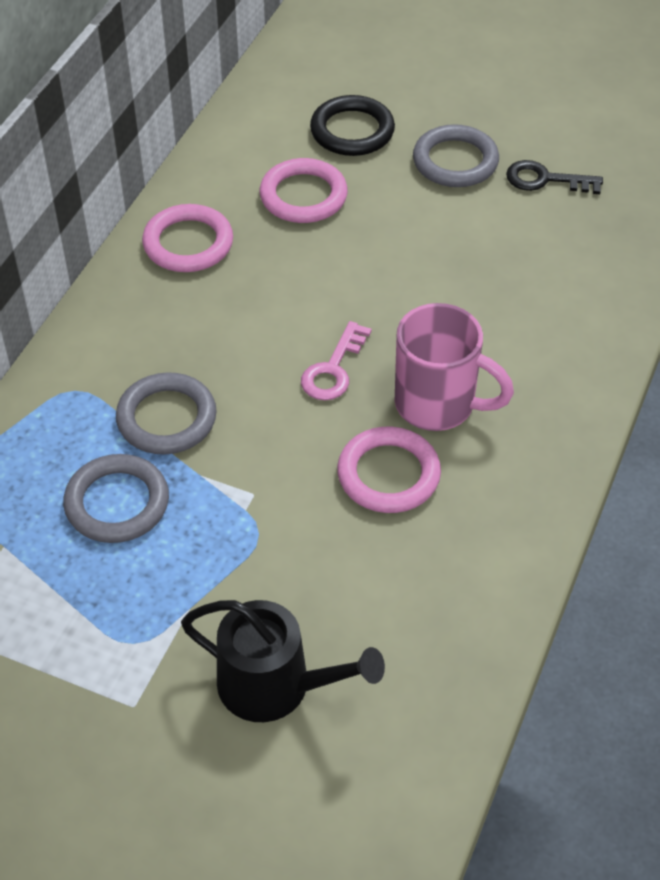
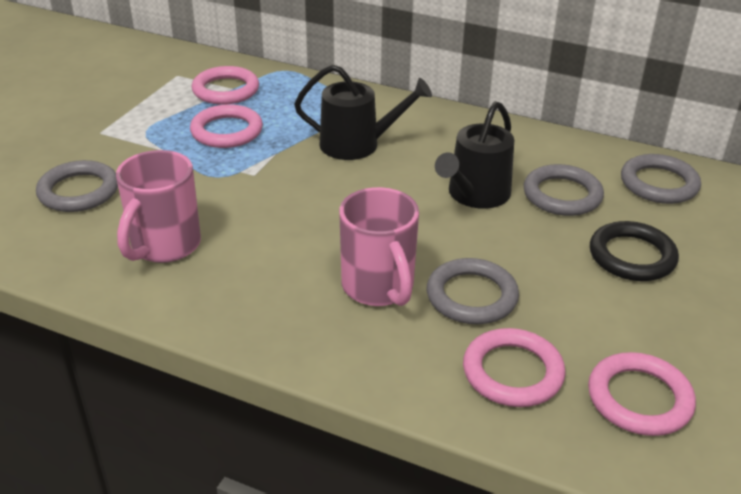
black key: [506,160,603,194] = 1 -> none = 0
black watering can: [181,600,385,722] = 1 -> [294,65,432,160] [435,101,514,209] = 2
grey ring: [63,454,169,543] [116,372,217,454] [413,124,499,187] = 3 -> [36,160,118,212] [427,258,519,324] [523,164,604,216] [621,154,701,204] = 4
pink key: [301,321,372,400] = 1 -> none = 0
pink mug: [395,303,514,431] = 1 -> [116,150,201,263] [339,187,419,306] = 2
pink ring: [142,204,233,272] [260,158,348,223] [337,427,441,513] = 3 -> [190,104,263,148] [192,66,259,105] [463,328,566,407] [588,352,696,436] = 4

